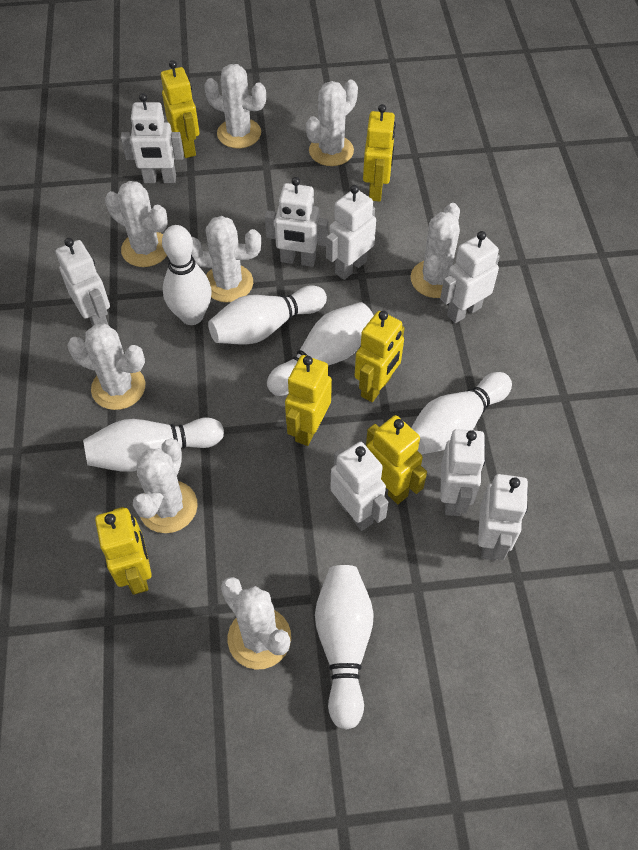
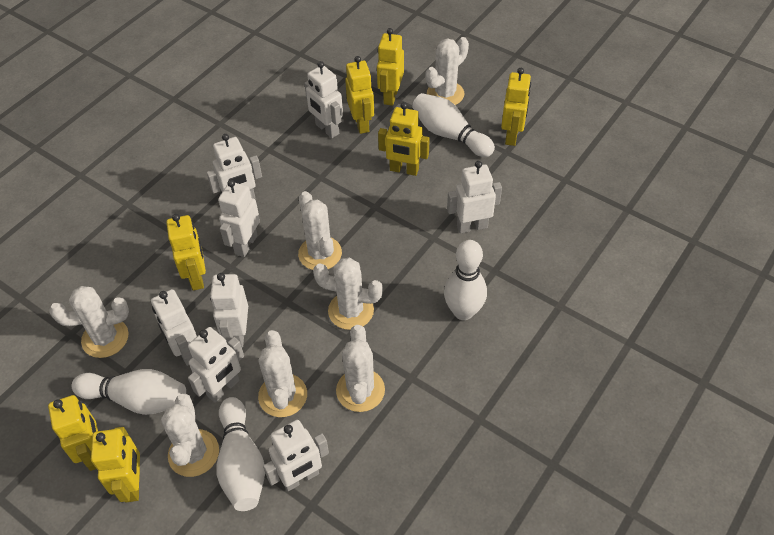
white bowling pin: [83,417,224,472] [162,225,212,325] [208,285,327,345] [267,302,374,396] [315,565,374,730] [411,372,512,454] = 6 -> [72,369,186,415] [216,397,265,511] [412,93,495,157] [444,240,487,320] = 4
white cactus: [67,324,145,410] [105,181,167,267] [133,439,198,533] [191,216,261,302] [204,64,266,148] [221,577,291,670] [306,79,358,166] [410,203,460,298] = 8 -> [50,286,129,358] [161,394,219,477] [258,330,307,417] [298,191,342,270] [313,258,383,330] [336,325,385,412] [426,37,469,105] = 7
yellow robot: [95,507,152,595] [161,60,199,158] [285,355,332,446] [355,311,405,402] [363,104,396,202] [366,415,427,504] = 6 -> [48,395,98,471] [91,427,140,502] [166,214,206,291] [345,56,374,134] [377,28,404,106] [378,102,430,176] [501,68,531,146] = 7

